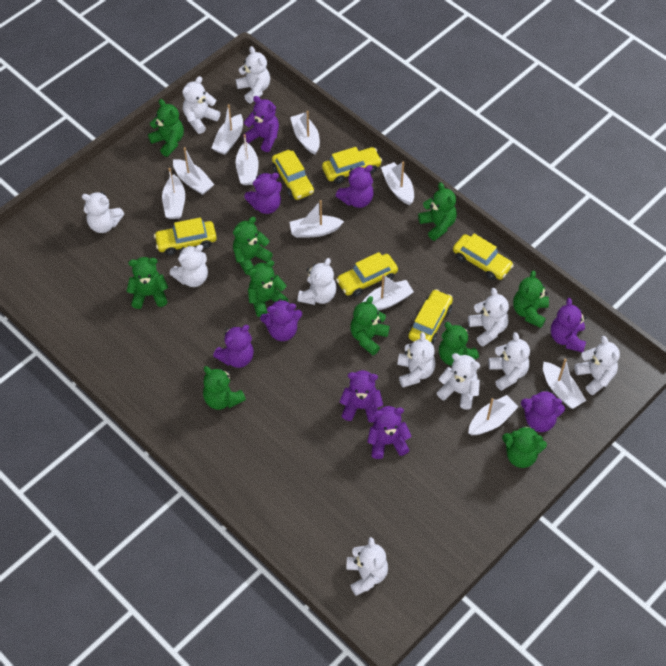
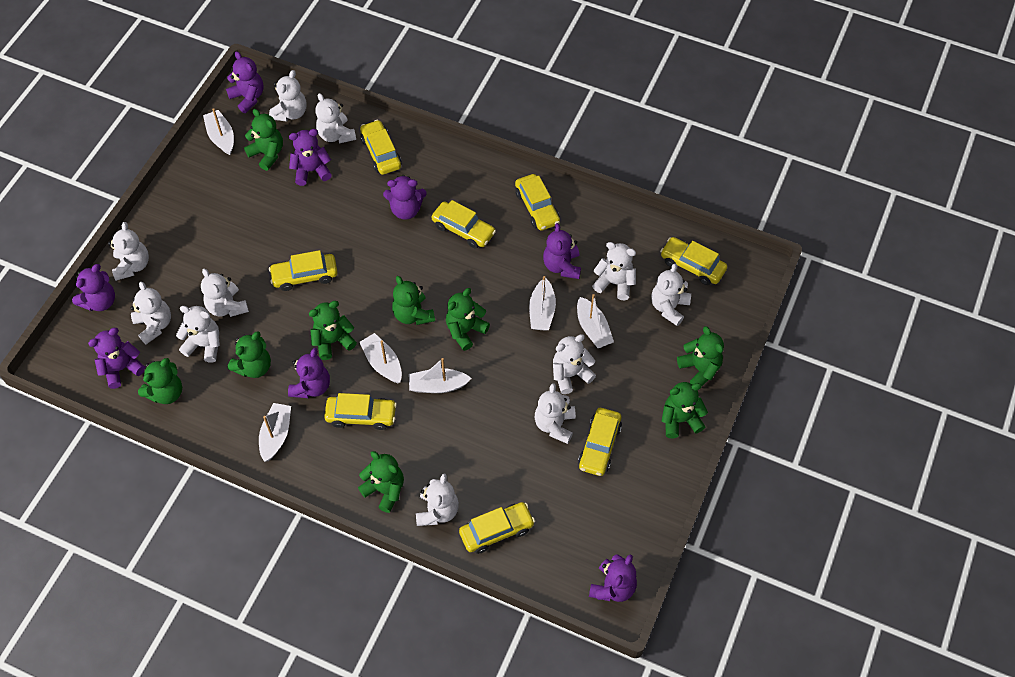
green teddy bear: [126,257,168,309] [148,99,184,157] [203,366,246,410] [233,217,273,275] [248,260,288,317] [350,296,390,355] [418,182,457,241] [439,322,479,366] [502,425,547,468] [513,270,549,328] = 10 -> [138,358,182,404] [228,331,271,378] [244,109,283,171] [309,301,357,360] [358,451,404,513] [392,276,435,325] [446,288,490,351] [662,382,708,438] [677,326,724,386] = 9
purple teddy bear: [213,325,254,368] [243,96,279,152] [244,173,282,214] [260,299,302,341] [335,165,374,208] [339,370,383,423] [367,406,411,459] [521,389,565,432] [551,298,587,352] = 9 -> [72,264,115,311] [88,328,145,389] [226,51,264,113] [288,348,330,398] [289,129,332,186] [383,175,427,220] [543,223,581,279] [589,554,637,602] = 8
white boat: [162,168,185,219] [173,147,214,195] [212,104,243,155] [236,134,258,185] [290,111,320,155] [290,200,344,238] [363,275,414,310] [381,162,414,205] [469,395,518,435] [543,358,586,409] = 10 -> [203,108,234,155] [259,403,291,462] [359,333,402,383] [409,358,472,393] [529,276,556,331] [577,294,614,348] = 6
yellow car: [154,217,217,255] [272,150,314,200] [322,147,382,184] [336,252,398,297] [408,289,453,344] [453,234,514,280] = 6 -> [269,250,338,291] [324,393,397,430] [360,120,401,175] [432,200,496,249] [459,502,535,554] [515,174,560,231] [578,408,622,476] [660,237,727,285] = 8

